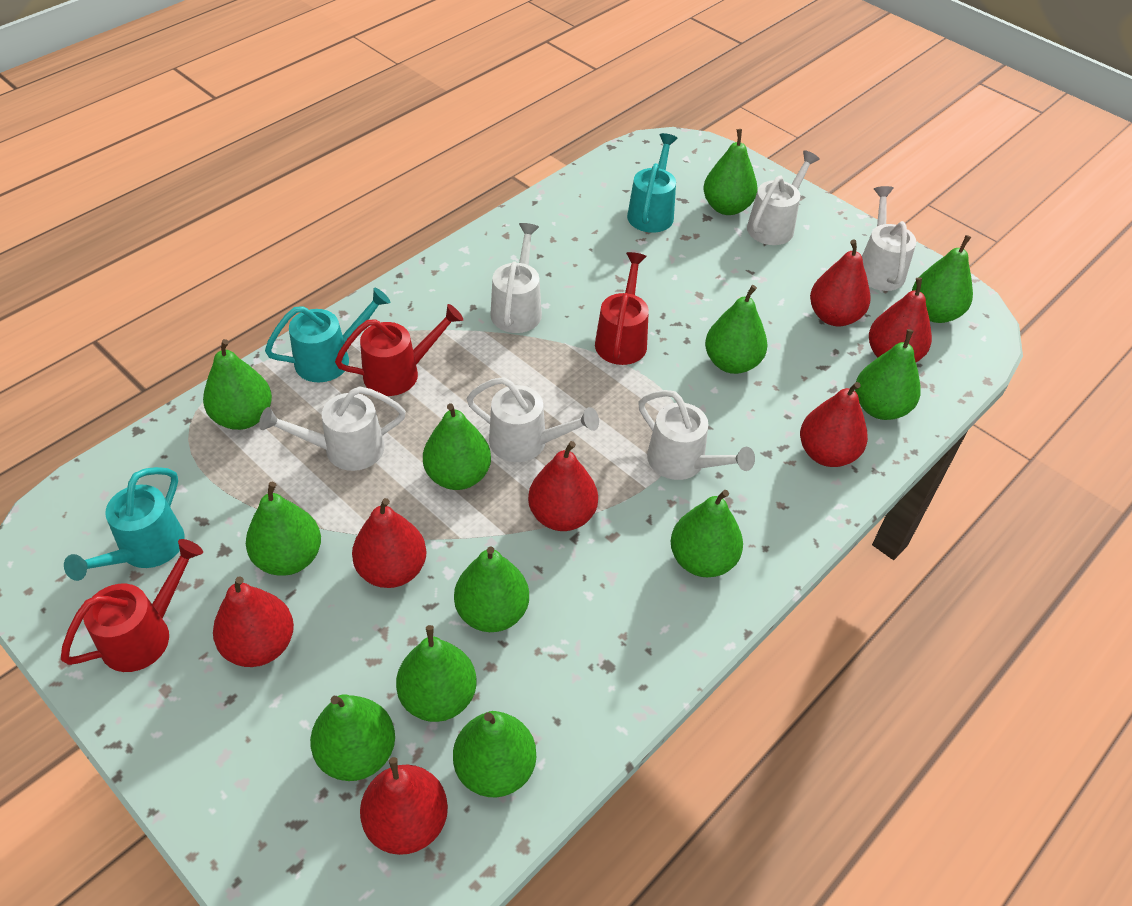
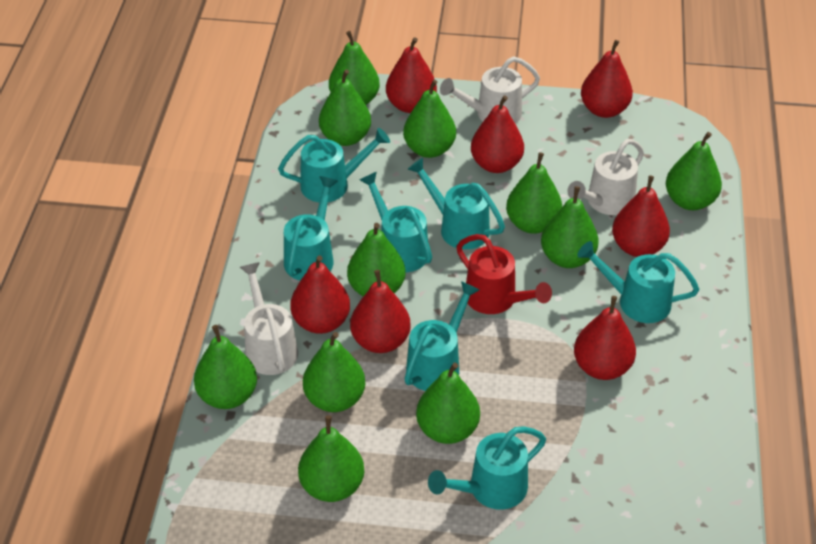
green pear: [203,339,272,430] [246,482,321,576] [310,694,395,781] [396,625,477,722] [423,403,491,490] [453,711,536,797] [454,546,529,632] [671,490,743,577] [703,129,757,215] [705,285,768,374] [855,329,921,420] [912,235,973,323] = 12 -> [194,325,257,409] [298,415,364,502] [303,332,365,412] [319,69,371,146] [329,31,380,105] [347,223,406,296] [403,80,456,158] [416,363,480,444] [506,152,562,234] [541,186,599,268] [666,132,722,210] = 11
red watering can: [61,539,203,672] [335,304,463,396] [595,252,649,365] = 3 -> [456,234,552,314] = 1
turquoise watering can: [64,467,185,581] [265,288,391,382] [627,133,678,233] = 3 -> [278,128,390,203] [284,176,338,281] [360,172,432,272] [404,281,480,391] [407,158,505,249] [428,426,546,510] [577,241,699,323] = 7
white watering can: [259,386,406,471] [466,377,599,462] [490,223,542,333] [638,390,755,480] [747,150,820,245] [862,186,916,291] = 6 -> [240,262,298,375] [440,56,540,123] [568,139,644,215] = 3

